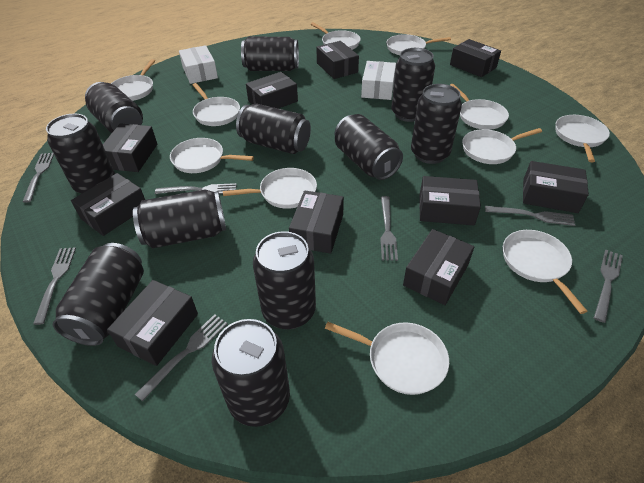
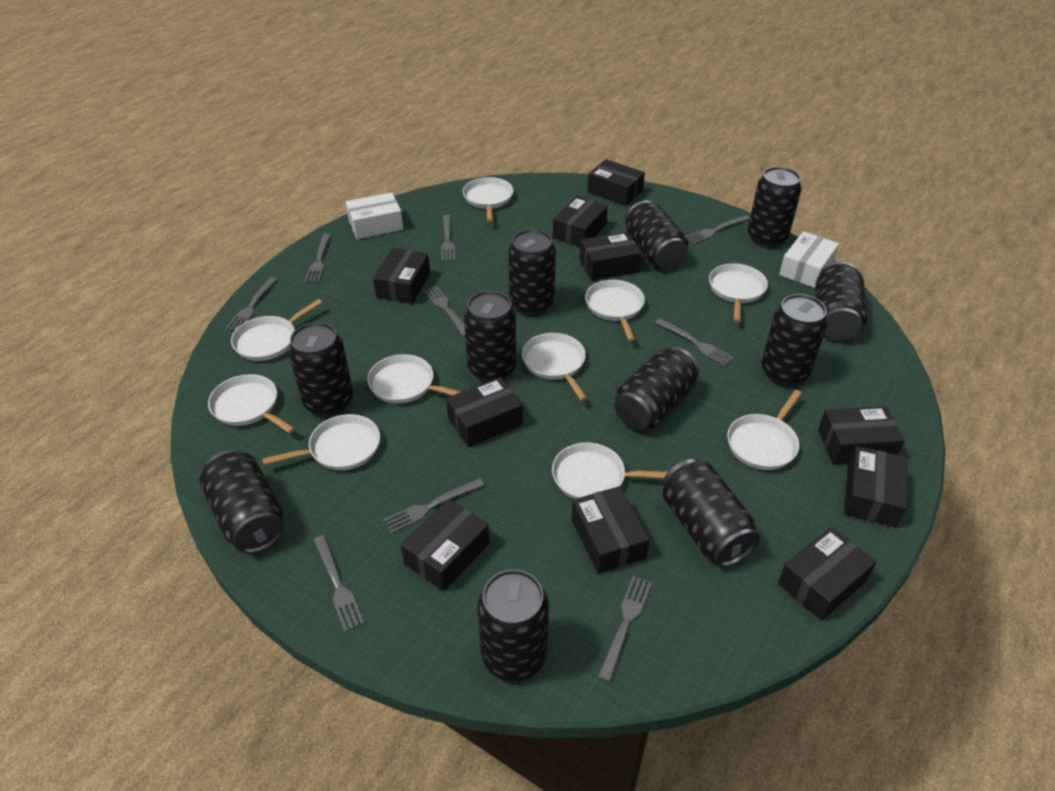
grey fork: [23,153,54,203] [33,247,76,325] [135,314,228,401] [155,183,236,194] [380,196,398,261] [485,206,575,226] [594,250,623,323] = 7 -> [226,277,277,331] [305,233,331,283] [314,535,365,632] [383,478,484,534] [424,286,465,337] [441,215,455,262] [598,576,652,682] [655,318,734,366] [686,215,750,244] = 9
white pan: [111,59,155,101] [170,138,254,173] [193,83,240,126] [223,168,317,209] [311,22,361,50] [325,322,449,395] [386,34,451,55] [450,84,509,130] [462,128,542,164] [503,230,588,314] [556,115,610,162] = 11 -> [208,374,295,434] [231,299,323,361] [262,414,380,470] [367,354,460,403] [463,177,514,222] [522,333,587,401] [552,442,668,499] [585,280,645,341] [709,263,768,322] [727,390,802,470] = 10

